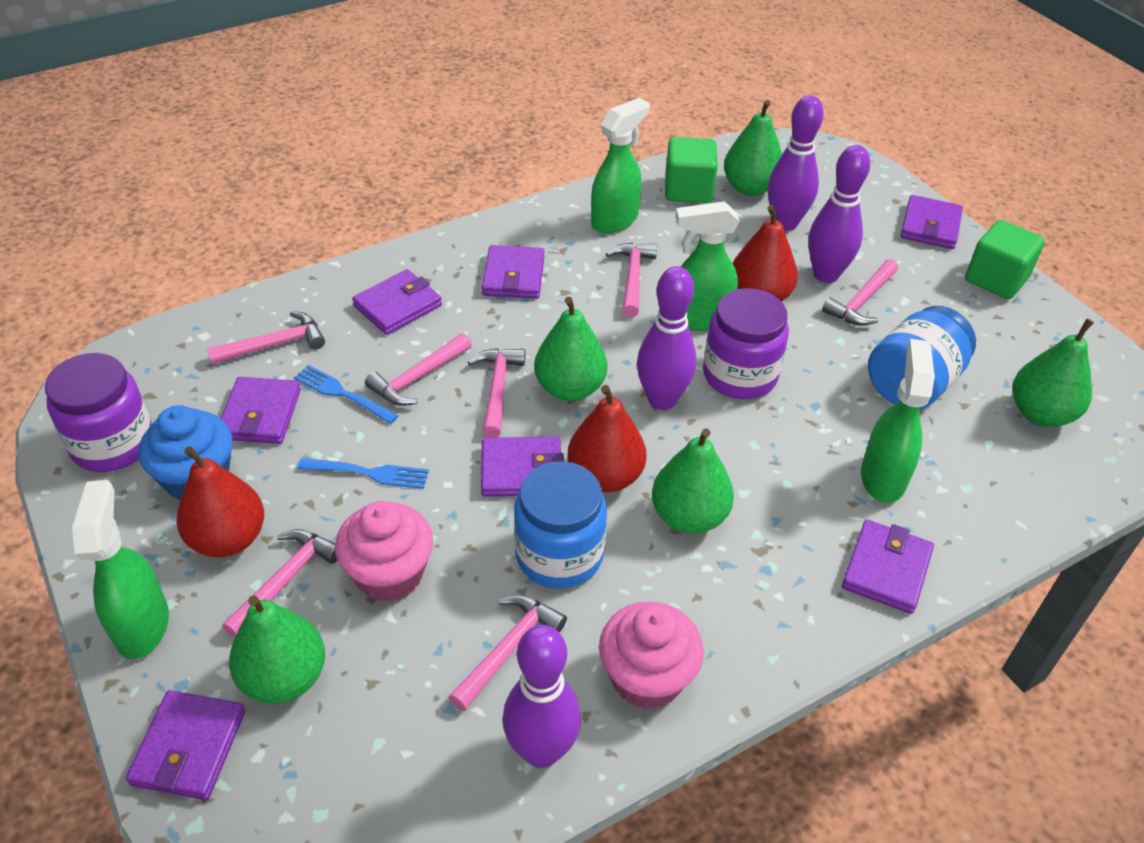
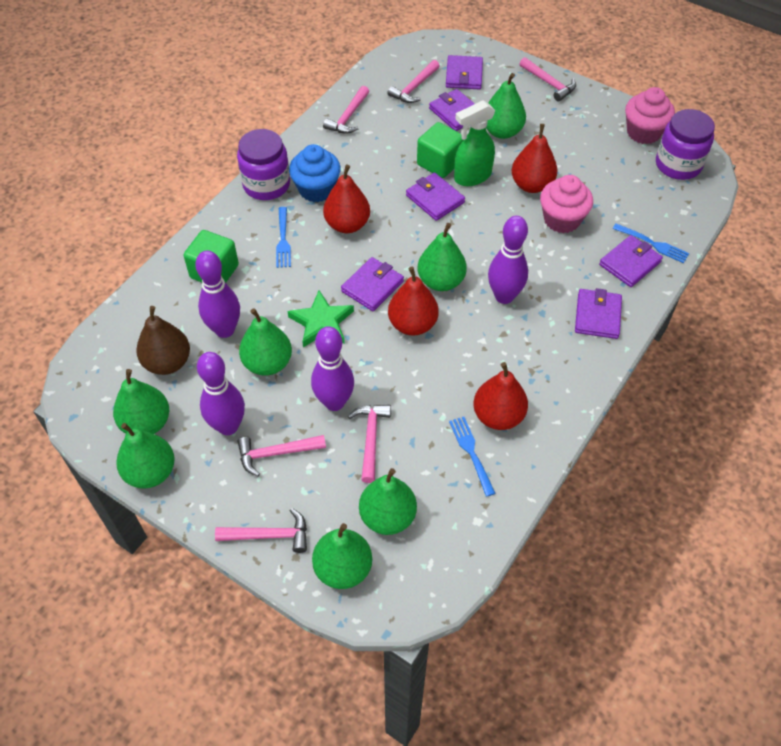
blue fork: [294,365,399,424] [297,458,429,489] = 2 -> [276,207,291,268] [449,417,495,497] [613,223,689,263] = 3
blue jar: [514,461,607,589] [868,306,976,409] = 2 -> none = 0
brown pear: none = 0 -> [136,306,190,375] = 1
green pear: [229,596,325,704] [534,297,607,401] [652,428,734,534] [724,100,782,196] [1012,318,1094,427] = 5 -> [113,369,169,434] [116,423,175,489] [239,308,292,376] [312,523,372,589] [359,468,417,535] [418,223,467,291] [486,73,526,139] = 7
green spray bottle: [72,480,169,659] [591,98,650,233] [675,201,740,331] [861,339,935,503] = 4 -> [454,100,495,186] = 1
green star: none = 0 -> [287,290,354,347] = 1
pink hammer: [207,311,325,365] [222,529,337,638] [365,333,472,406] [449,595,567,711] [468,348,525,438] [606,243,657,317] [822,259,898,326] = 7 -> [215,508,307,553] [237,435,326,476] [323,86,369,134] [348,405,391,483] [387,60,440,103] [520,57,576,102] = 6
purple wallet: [126,690,245,800] [221,377,301,444] [352,269,442,335] [481,437,564,497] [482,245,544,299] [842,520,934,614] [901,195,963,249] = 7 -> [341,257,404,311] [406,173,465,221] [429,89,475,131] [446,55,483,89] [575,288,622,339] [599,235,663,287] = 6
red pear: [176,446,264,557] [568,385,646,492] [732,205,798,302] = 3 -> [323,165,370,233] [388,267,439,336] [473,362,528,430] [512,124,557,193] = 4

